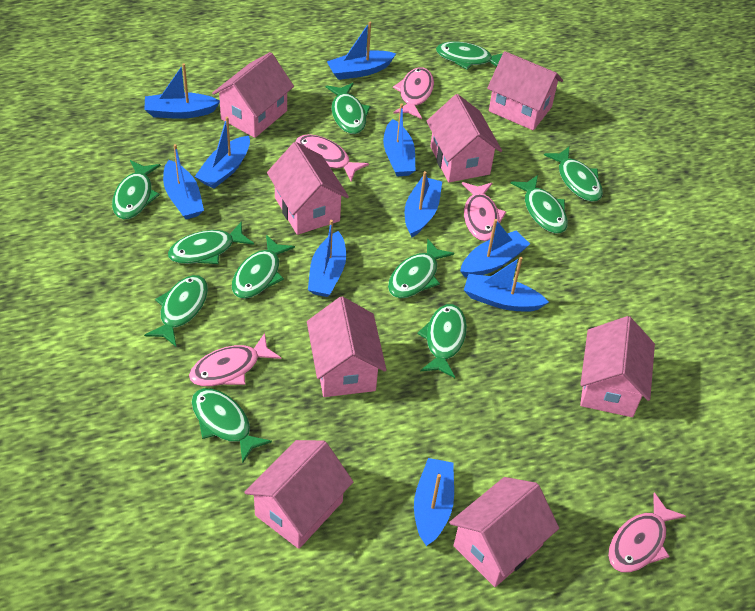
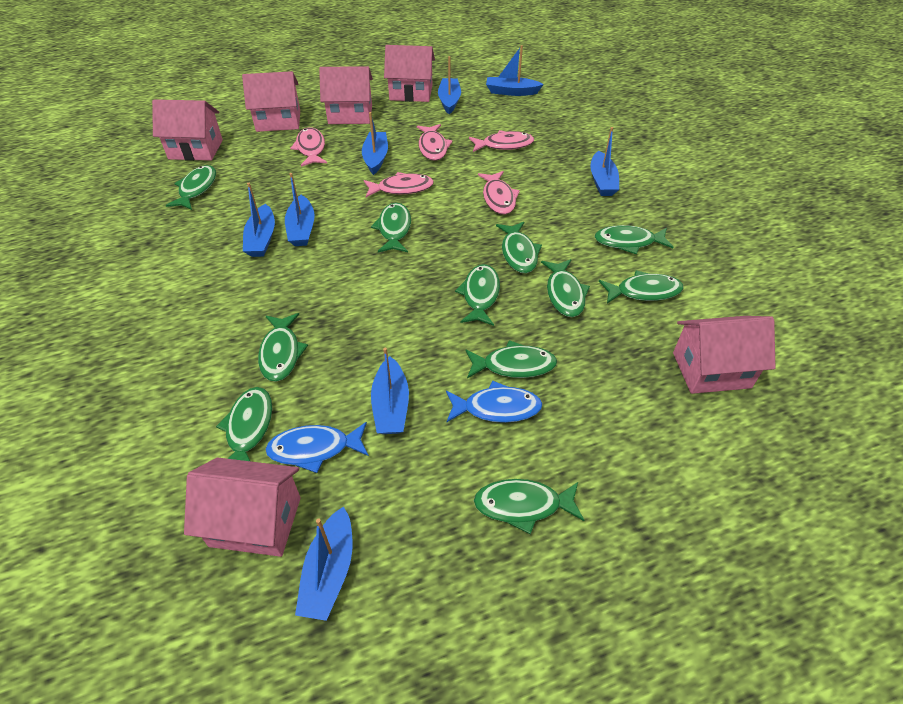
blue boat: [144,63,220,119] [163,144,204,219] [195,117,250,189] [308,220,346,297] [327,22,396,80] [383,103,415,177] [405,171,442,237] [414,458,454,546] [460,219,530,278] [464,257,549,312] = 10 -> [243,183,275,257] [285,173,315,246] [295,506,353,621] [362,112,388,175] [371,348,409,434] [438,56,461,114] [486,45,544,96] [590,127,619,196] = 8
blue fish: none = 0 -> [265,422,369,473] [446,381,542,423] = 2
pink house: [212,52,294,138] [244,440,353,549] [267,142,349,235] [307,296,386,397] [426,94,502,182] [449,477,559,587] [487,51,563,131] [580,316,655,417] = 8 -> [152,99,223,161] [184,458,301,557] [242,71,300,132] [319,66,373,124] [384,45,435,102] [673,316,775,394] = 6

